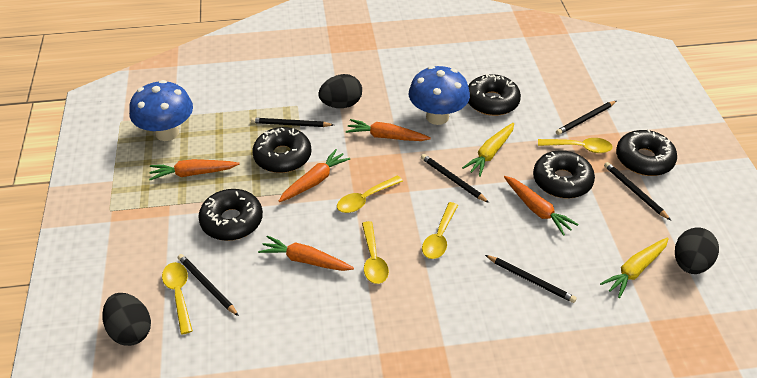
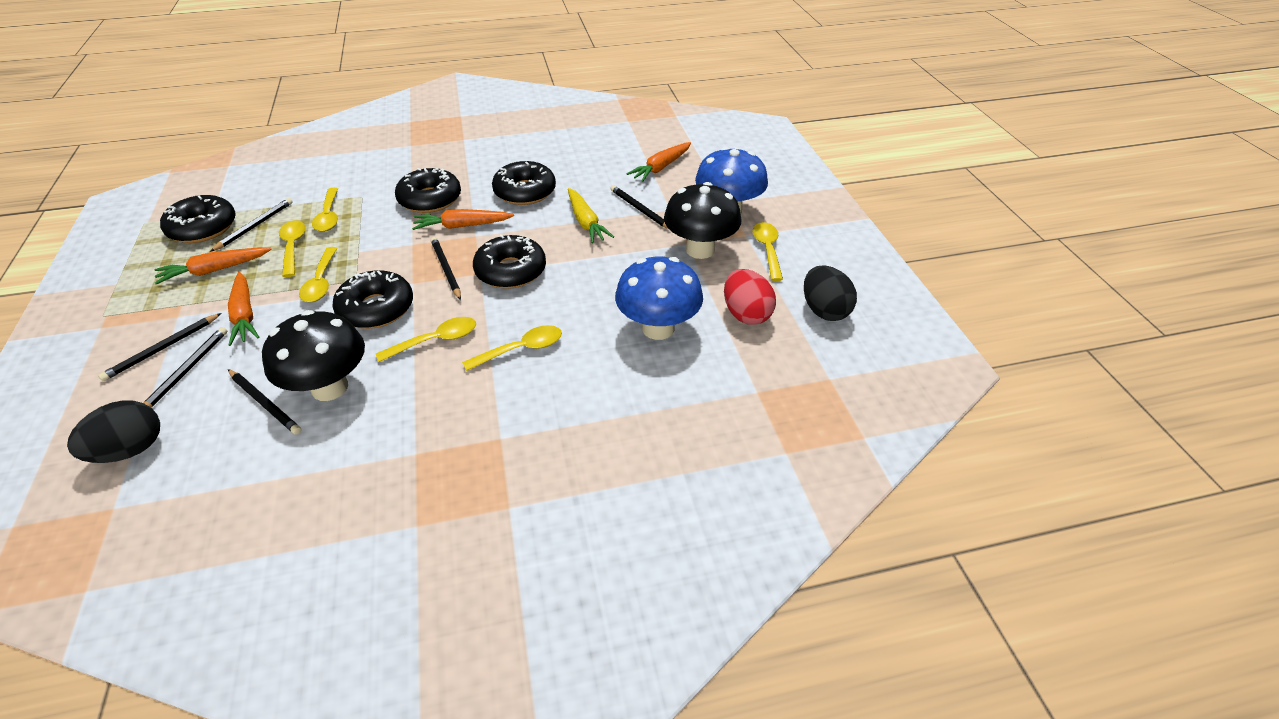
black egg: [102,293,151,346] [318,74,362,108] [675,228,719,274] = 3 -> [67,400,160,463] [804,265,857,321] = 2
black mushroom: none = 0 -> [262,310,365,401] [664,182,742,259] = 2
orange carrot: [149,159,240,180] [258,235,354,271] [279,149,350,202] [346,119,431,141] [504,176,579,236] = 5 -> [155,248,272,284] [228,272,259,346] [412,209,514,230] [627,142,691,182] = 4
red egg: none = 0 -> [724,269,776,325] = 1
yellow carrot: [462,123,514,177] [600,237,669,298] = 2 -> [568,188,614,243] = 1
yellow spoon: [162,262,193,334] [337,175,403,213] [362,221,389,284] [422,202,458,259] [538,138,613,153] = 5 -> [279,220,306,277] [299,247,338,302] [312,188,338,232] [376,317,476,362] [462,325,562,371] [753,222,783,281] = 6

